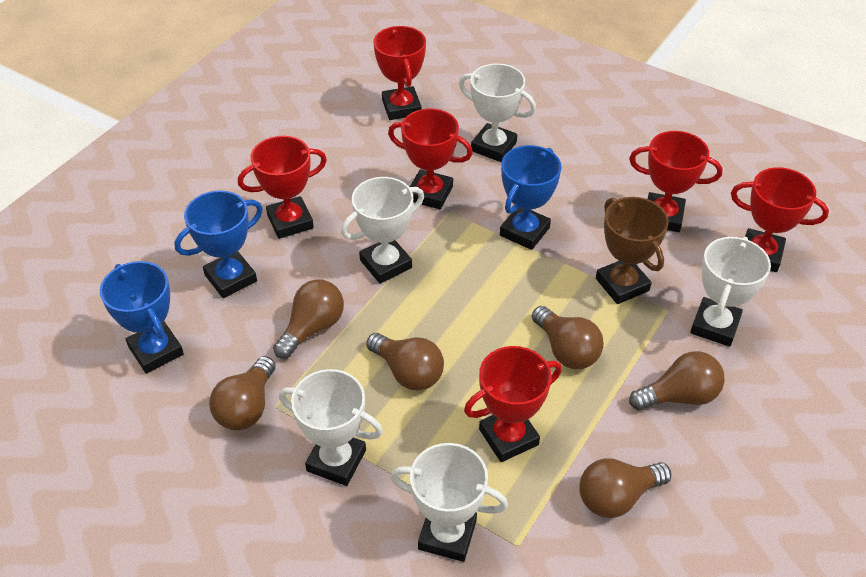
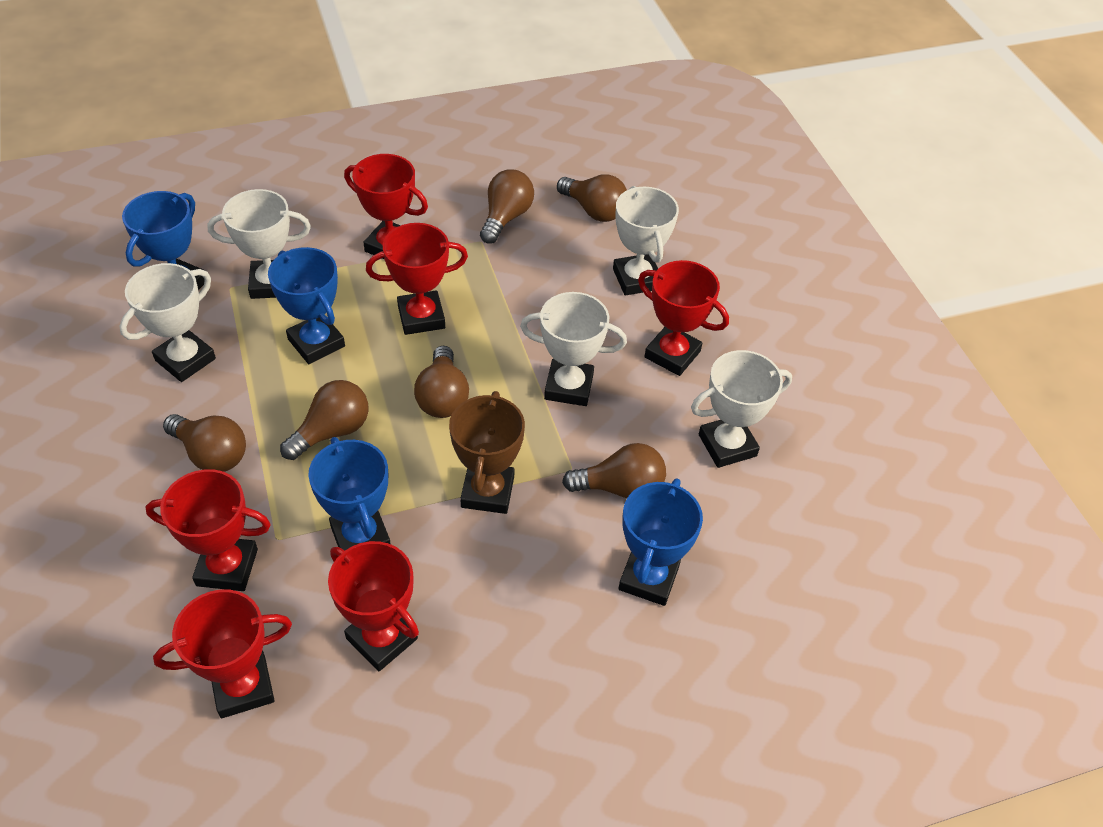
blue trophy: [100,261,184,374] [174,190,263,298] [500,145,562,250] = 3 -> [122,191,205,290] [268,247,345,364] [308,437,391,550] [619,478,703,606] = 4

